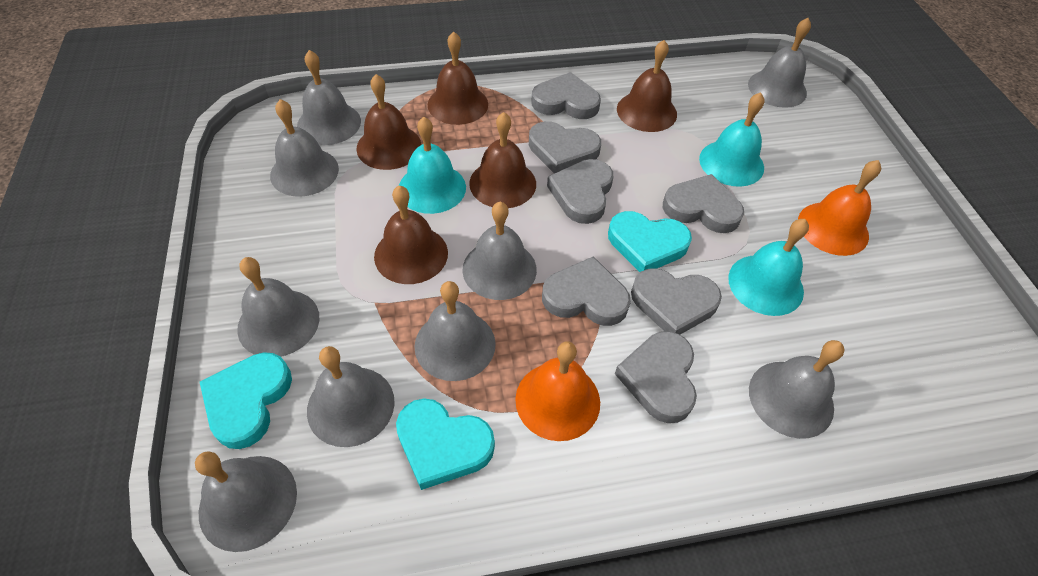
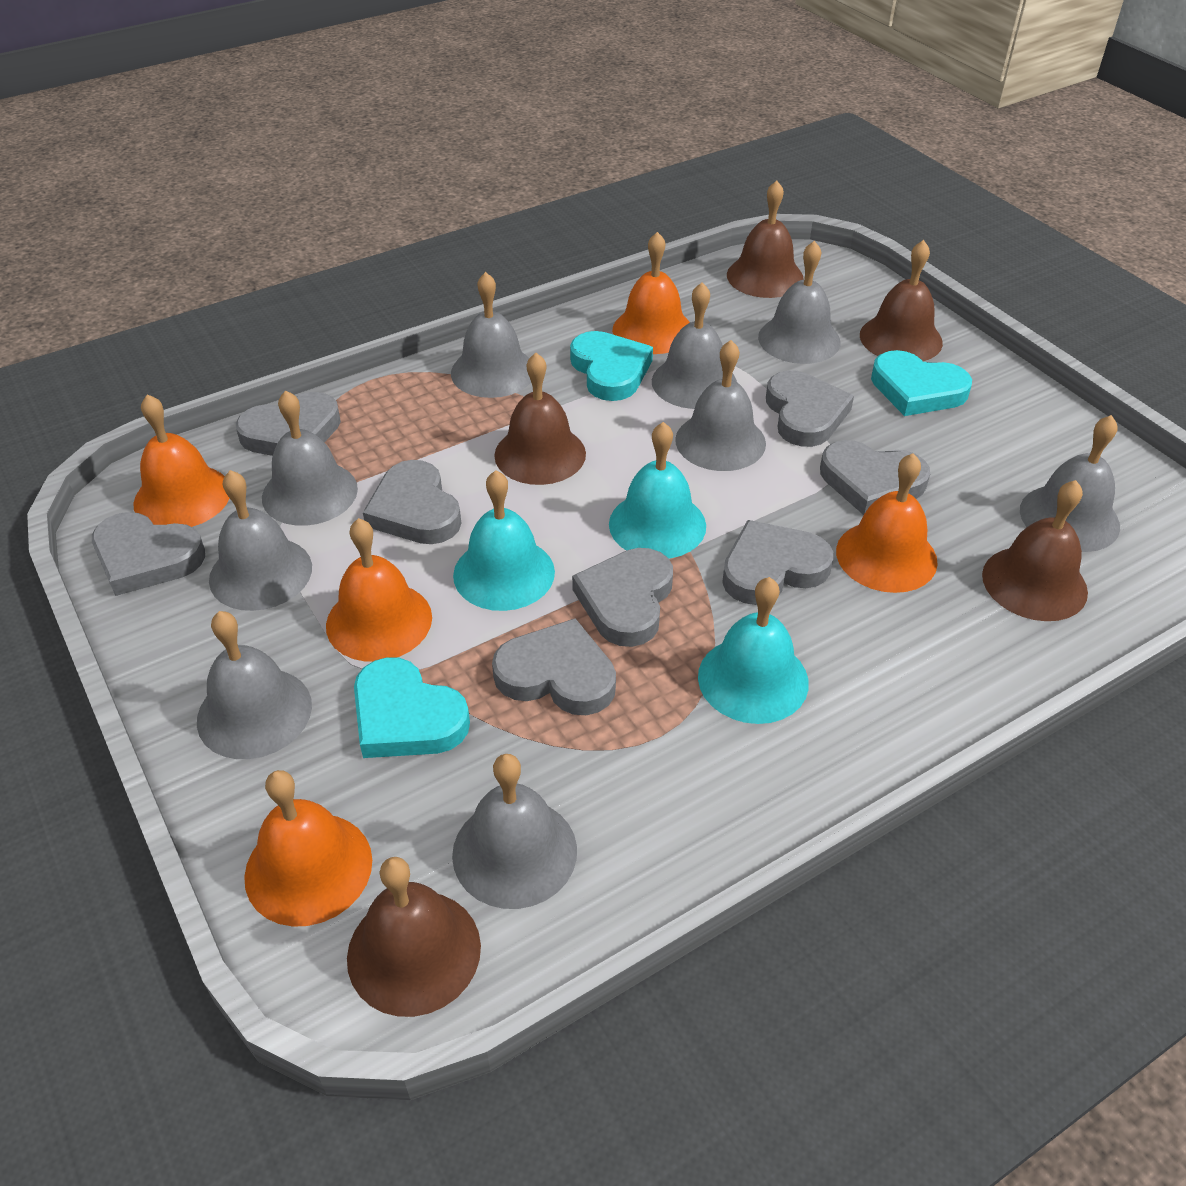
grey heart: [529,121,601,173] [531,72,601,119] [542,256,631,326] [547,159,613,224] [615,331,697,423] [631,268,722,335] [663,174,744,233] = 7 -> [92,512,205,596] [236,392,341,456] [363,460,461,544] [492,618,616,715] [572,548,673,647] [722,520,833,605] [766,370,854,447] [820,440,930,515] = 8
orange bell: [515,341,600,441] [798,160,881,256] = 2 -> [133,394,230,527] [244,770,372,927] [326,518,432,662] [612,232,690,354] [836,453,938,593] = 5

